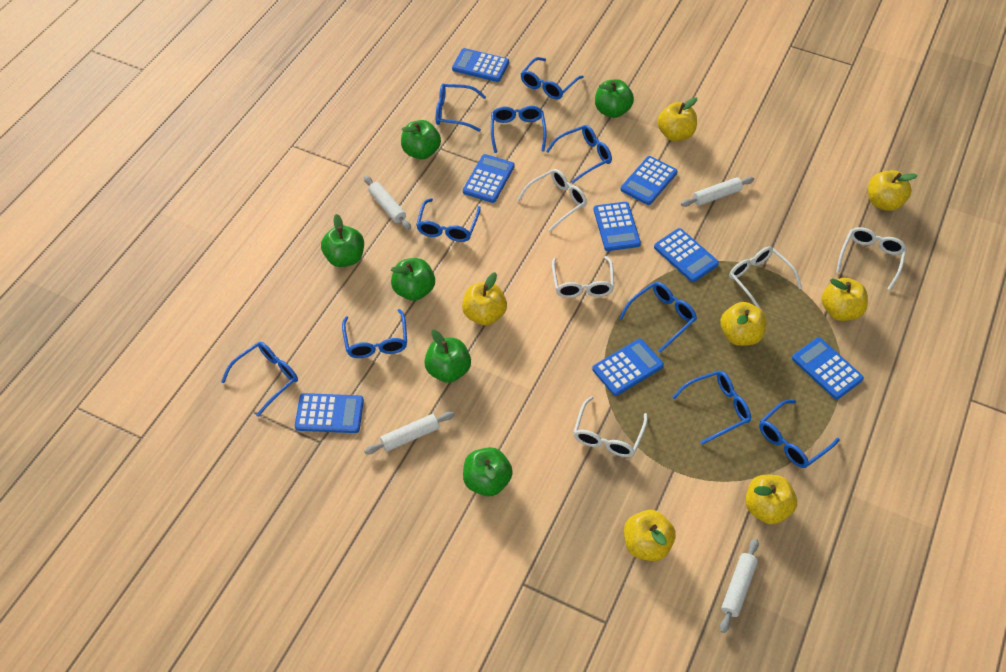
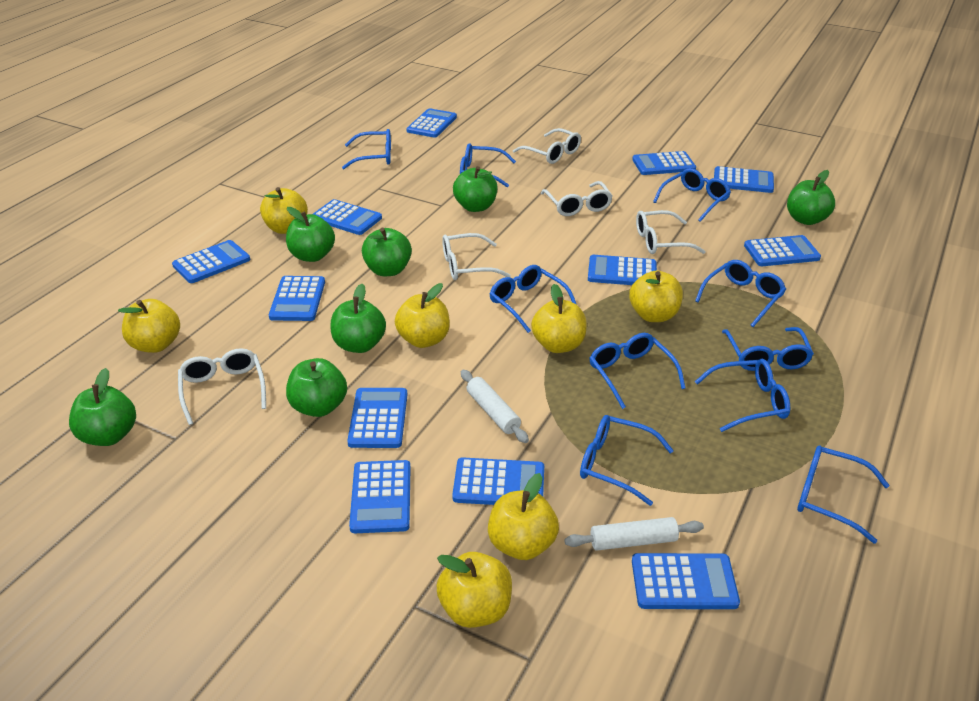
blue calculator: [295,393,364,433] [452,48,509,82] [463,154,515,203] [592,339,664,396] [594,202,641,251] [620,156,677,205] [654,228,719,282] [792,337,864,400] = 8 -> [172,240,250,283] [269,276,325,321] [313,199,382,235] [347,388,407,448] [349,460,411,533] [406,108,457,138] [452,457,544,505] [588,255,657,285] [632,151,696,175] [632,553,740,609] [714,166,774,193] [744,235,821,266] = 12
green apple: [321,214,364,267] [391,258,435,301] [401,120,441,159] [424,330,471,383] [463,447,513,496] [595,79,634,118] = 6 -> [69,368,136,446] [286,207,335,262] [286,358,347,417] [331,284,386,353] [362,228,412,276] [453,166,497,212] [787,170,835,225] = 7
white rolling pin: [364,176,411,230] [364,411,455,454] [681,177,754,207] [720,539,759,633] = 4 -> [461,370,529,443] [564,517,704,551] = 2

